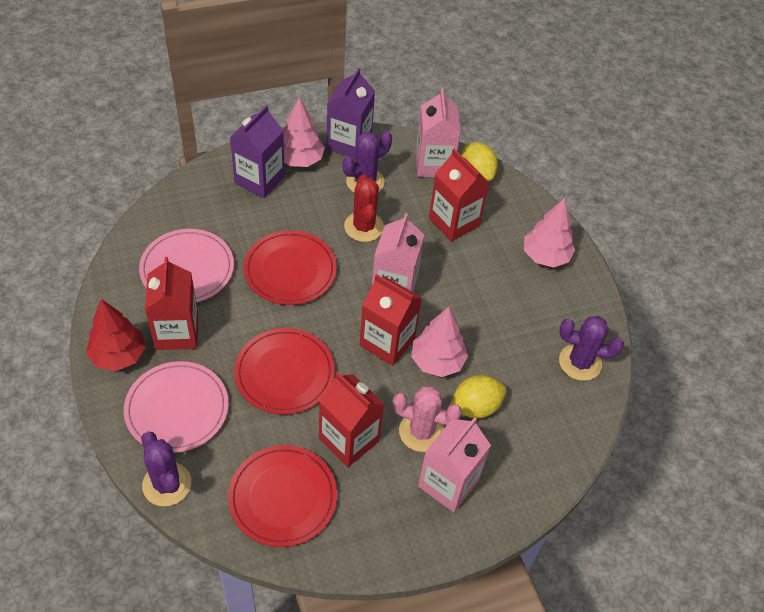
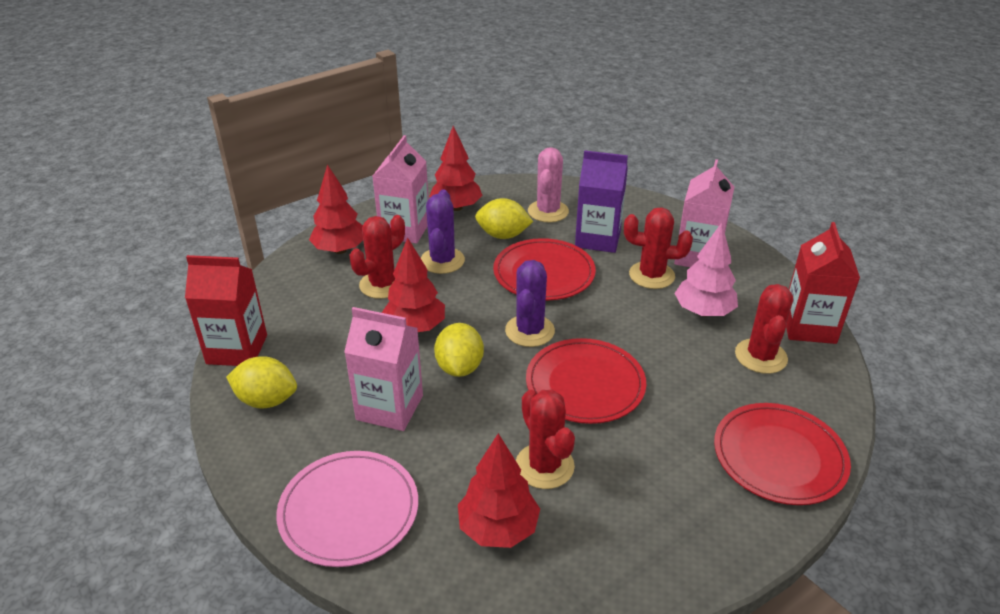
pink plate: [124,361,229,453] [139,229,234,302] = 2 -> [276,451,418,567] = 1
pink tree: [283,97,325,167] [411,307,468,377] [524,198,575,268] = 3 -> [674,223,738,317] = 1
purple cactus: [141,432,191,506] [343,131,392,192] [559,316,624,381] = 3 -> [421,189,465,274] [505,260,555,347] = 2
purple carton: [230,105,285,198] [327,68,375,159] = 2 -> [575,150,628,253] = 1
red cactus: [344,175,384,242] = 1 -> [349,215,405,299] [516,390,575,489] [624,207,693,289] [735,284,793,374] = 4
red carton: [145,257,199,350] [319,372,384,467] [360,274,422,366] [429,149,490,241] = 4 -> [185,255,267,366] [786,222,860,344] = 2
red tree: [86,299,146,371] = 1 -> [309,164,363,254] [382,237,445,332] [429,126,483,211] [458,433,540,548] = 4
yellow lemon: [449,375,506,418] [461,142,498,181] = 2 -> [226,356,297,409] [434,323,484,377] [475,198,533,239] = 3

